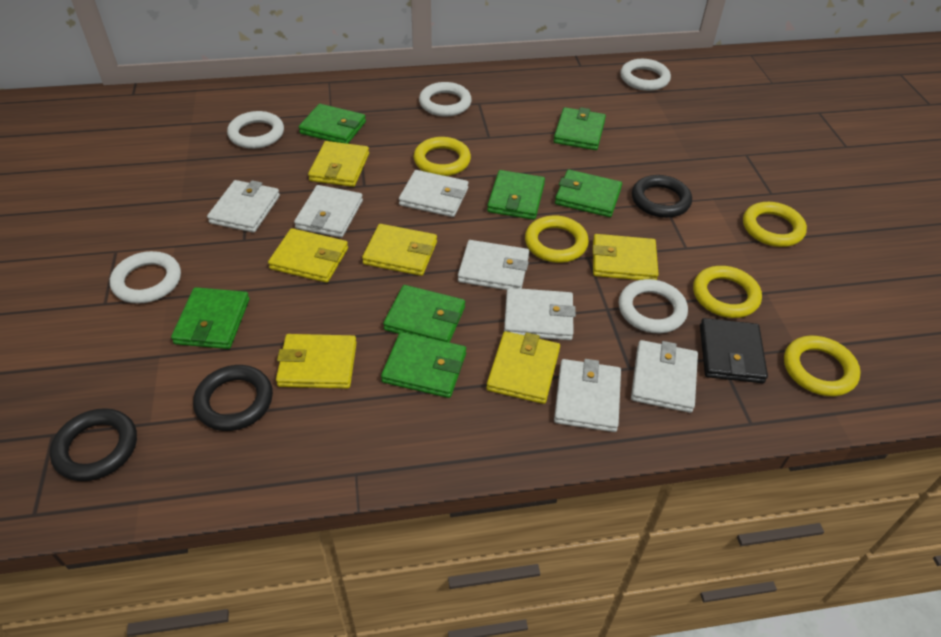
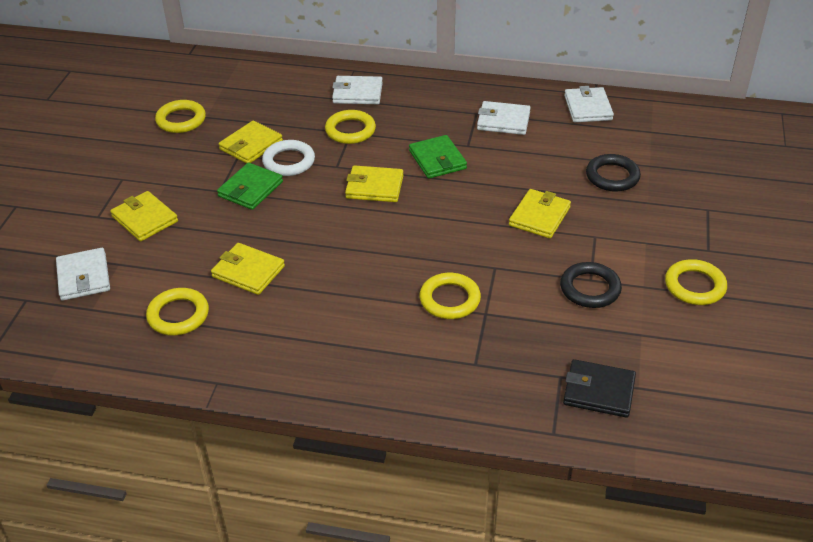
black ring: [50,408,137,481] [193,365,273,431] [632,175,692,218] = 3 -> [560,262,622,308] [586,154,641,192] = 2
green wallet: [171,287,249,349] [299,104,366,144] [381,332,466,398] [383,285,465,343] [487,170,545,220] [553,107,606,150] [555,170,622,217] = 7 -> [217,163,283,210] [409,135,467,179] = 2
white ring: [110,251,181,304] [227,111,284,149] [419,82,472,116] [619,279,688,333] [620,59,671,91] = 5 -> [262,140,315,176] = 1
white wallet: [207,180,280,233] [294,185,363,238] [399,170,469,217] [458,240,529,290] [504,288,576,340] [554,359,621,432] [631,340,698,413] = 7 -> [56,248,110,301] [332,76,383,104] [477,101,531,135] [564,86,614,122] = 4
yellow wallet: [268,228,348,283] [276,334,357,389] [308,141,369,187] [362,224,437,276] [486,331,560,404] [593,234,659,280] = 6 -> [110,191,178,242] [211,243,285,295] [219,120,283,164] [345,165,404,202] [509,189,571,239] = 5

